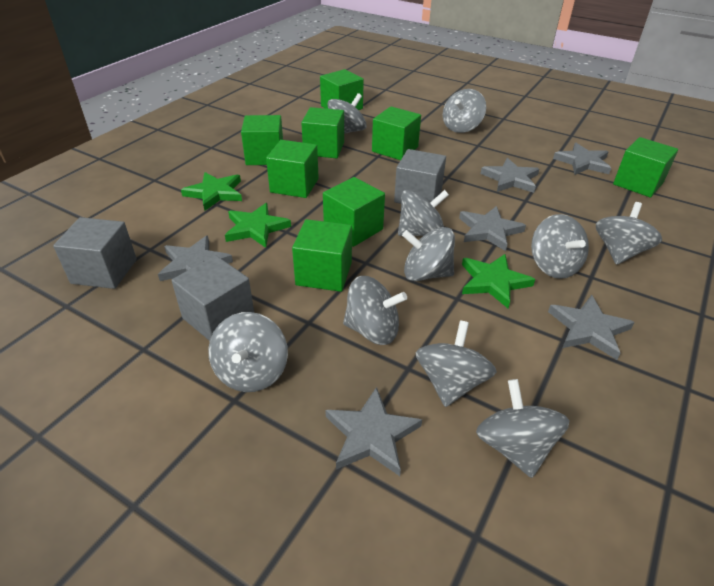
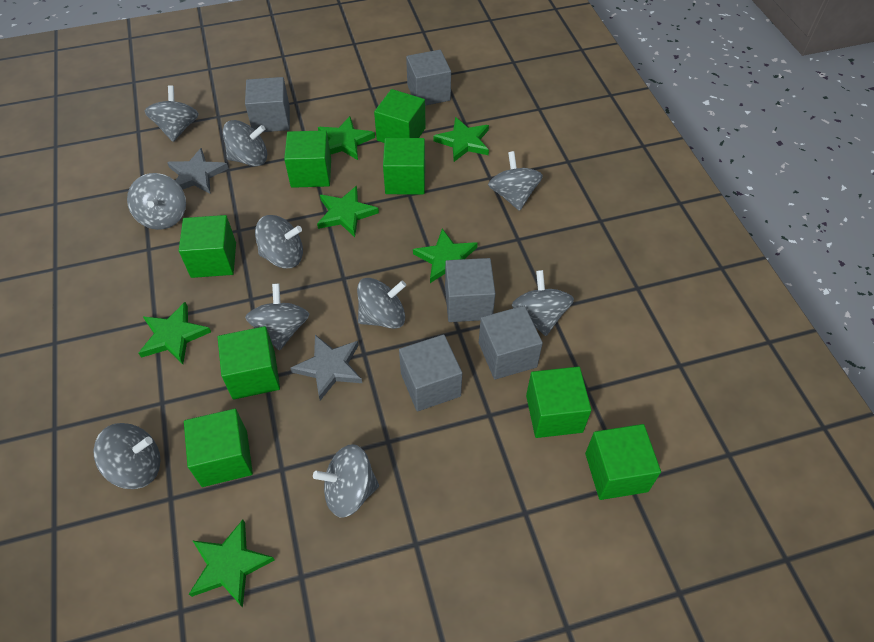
green star: [181,172,242,211] [225,203,291,248] [462,254,535,308] = 3 -> [139,302,211,364] [189,520,275,608] [317,186,379,237] [318,116,375,160] [413,229,478,283] [433,117,489,162] = 6
grey cube: [53,217,137,289] [172,255,254,341] [394,149,446,204] = 3 -> [245,77,290,132] [399,334,462,411] [406,50,451,106] [445,258,496,322] [479,306,543,380] = 5
grey star: [158,235,233,281] [325,387,422,476] [459,206,526,251] [481,158,539,193] [548,295,635,360] [553,143,611,175] = 6 -> [167,148,229,194] [290,335,362,400] = 2

